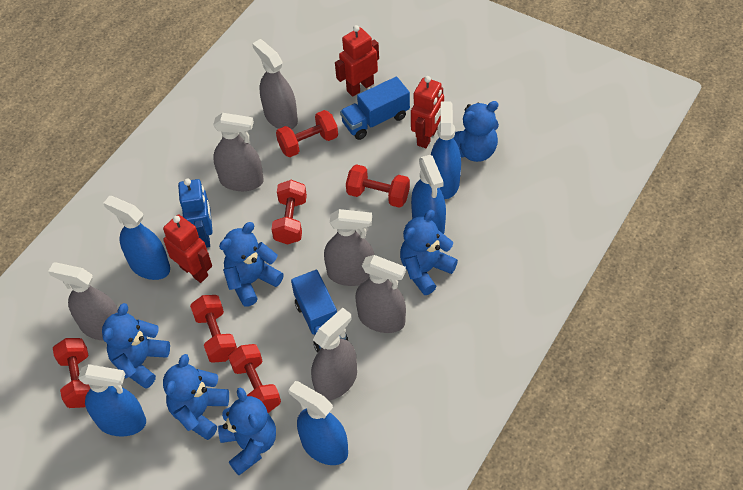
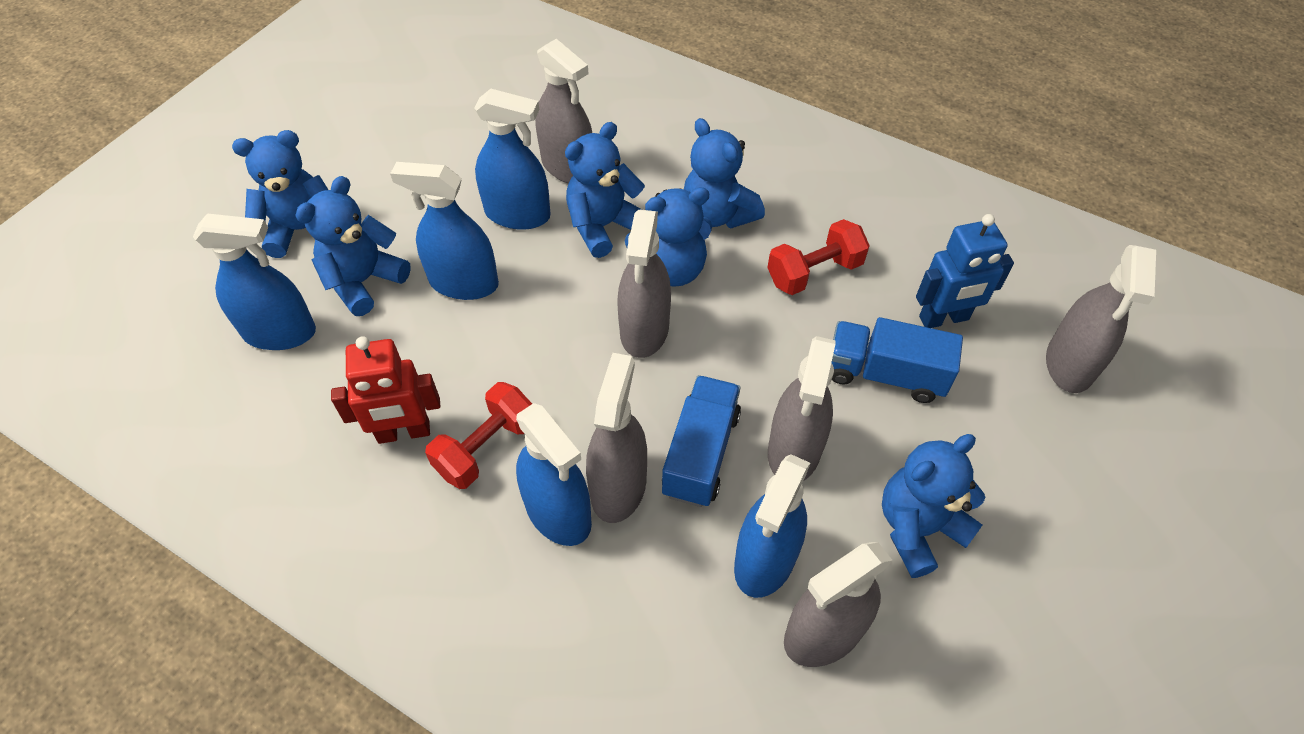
red dumbbell: [53,338,91,408] [190,295,237,363] [228,344,281,413] [271,180,307,245] [276,110,338,157] [346,164,410,208] = 6 -> [425,382,532,489] [767,219,870,295] = 2
red robot: [163,214,212,283] [335,25,379,97] [411,76,444,148] = 3 -> [331,336,440,444] = 1

